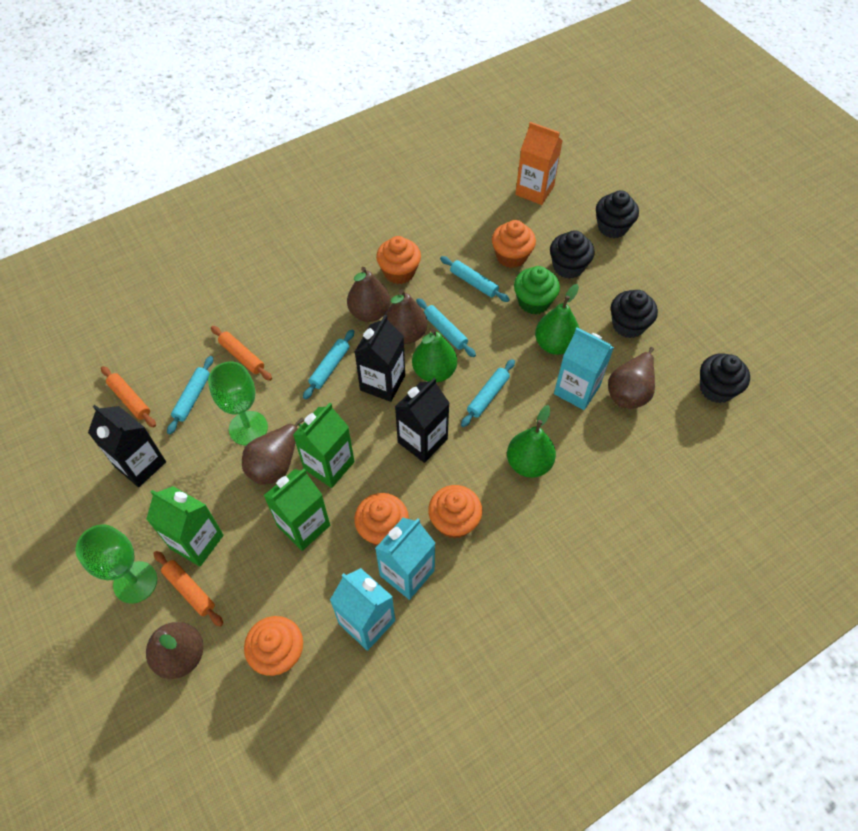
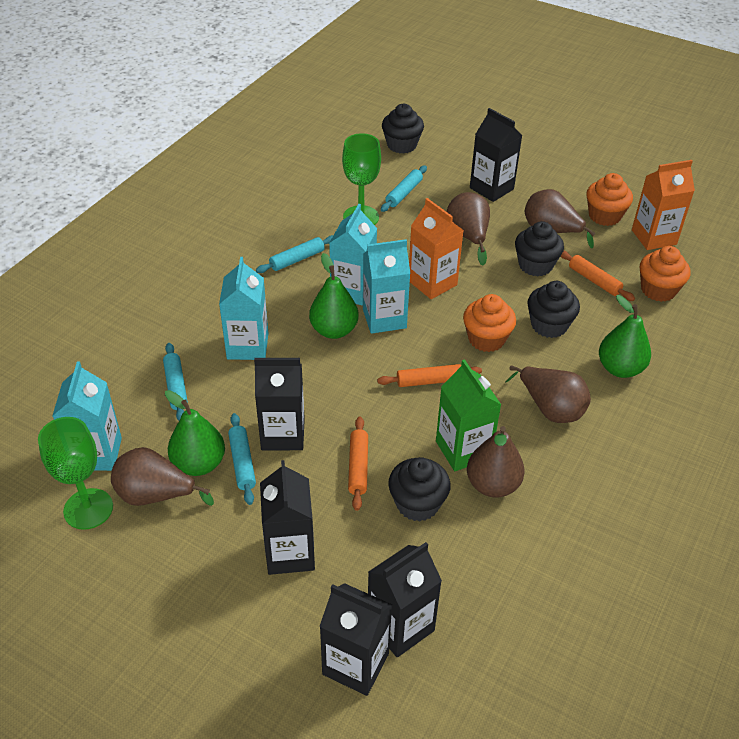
black carton: [88,405,166,487] [355,315,405,402] [395,378,450,463] = 3 -> [254,358,305,450] [260,460,315,575] [319,583,392,696] [368,542,442,657] [470,108,522,202] = 5
green carton: [146,486,224,566] [264,469,330,551] [293,403,355,488] = 3 -> [436,359,501,471] = 1
green cupcake: [514,266,560,314] = 1 -> none = 0
orange carton: [515,122,563,205] = 1 -> [409,198,464,299] [632,160,695,250] = 2
orange cupcake: [244,616,303,676] [354,493,409,546] [376,236,421,284] [428,485,482,539] [492,220,536,268] = 5 -> [463,294,516,352] [586,173,633,226] [640,246,691,302] = 3
turquoise carton: [330,568,395,651] [375,518,435,600] [554,328,614,410] = 3 -> [52,362,122,471] [219,257,268,360] [329,204,377,306] [363,239,411,334] = 4
turquoise rolling pin: [167,356,213,434] [303,330,354,399] [416,298,476,357] [440,256,510,302] [461,359,515,427] = 5 -> [163,343,188,420] [228,413,256,505] [256,235,333,273] [381,165,427,212] = 4

